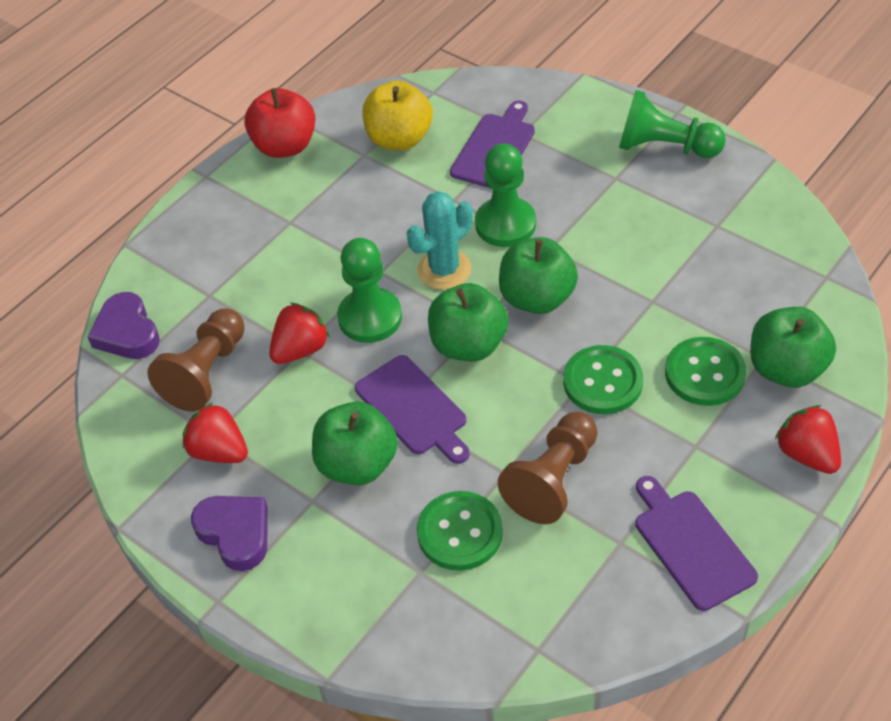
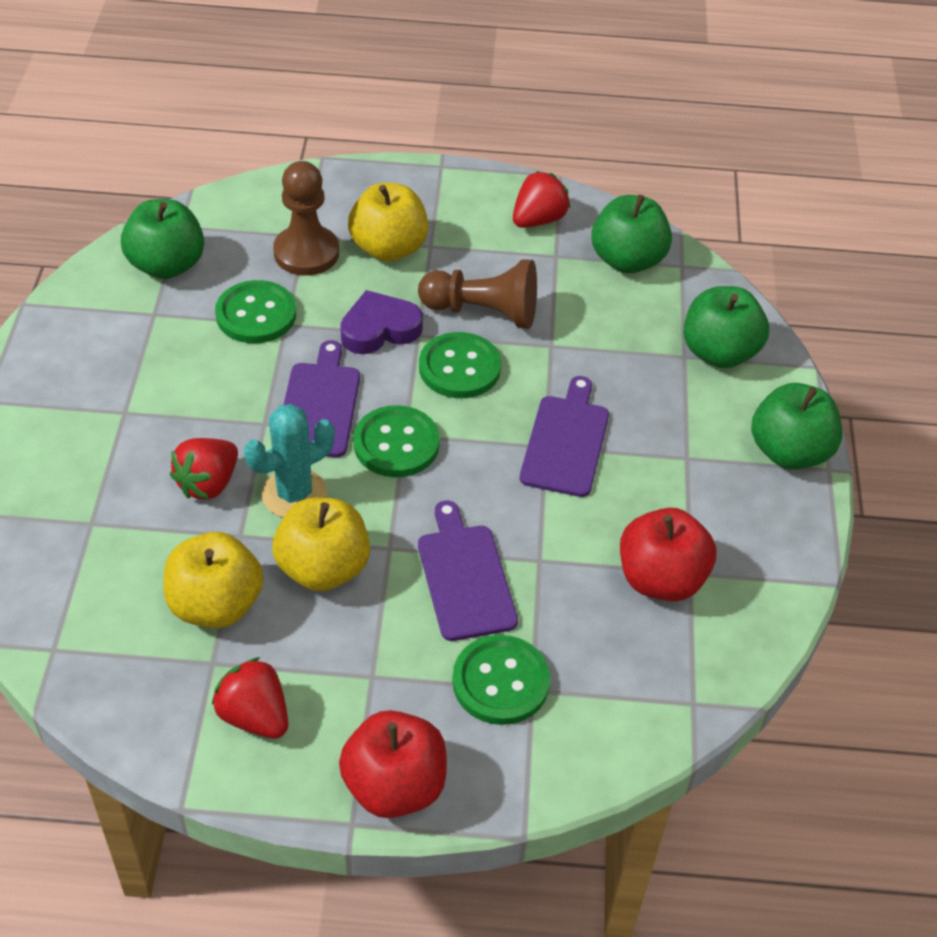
green button: [417,491,503,571] [563,345,643,414] [665,337,746,406] = 3 -> [215,280,296,343] [353,405,440,477] [419,332,501,398] [452,635,550,725] = 4
green pawn: [337,238,402,343] [475,143,536,247] [619,90,726,158] = 3 -> none = 0
purple heart: [88,292,160,359] [191,496,268,571] = 2 -> [340,290,423,354] = 1
red apple: [245,88,316,158] = 1 -> [339,710,447,818] [620,508,716,602] = 2
yellow apple: [362,81,433,150] = 1 -> [164,532,263,628] [272,497,370,591] [348,183,428,262] = 3

